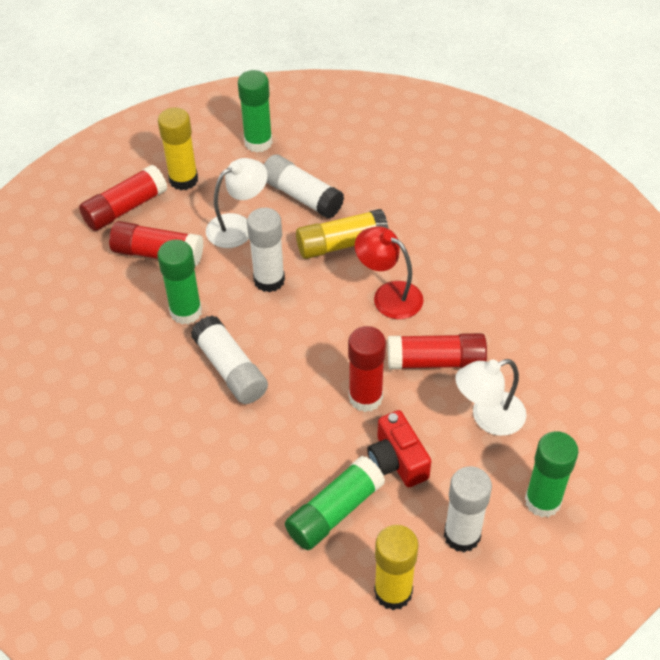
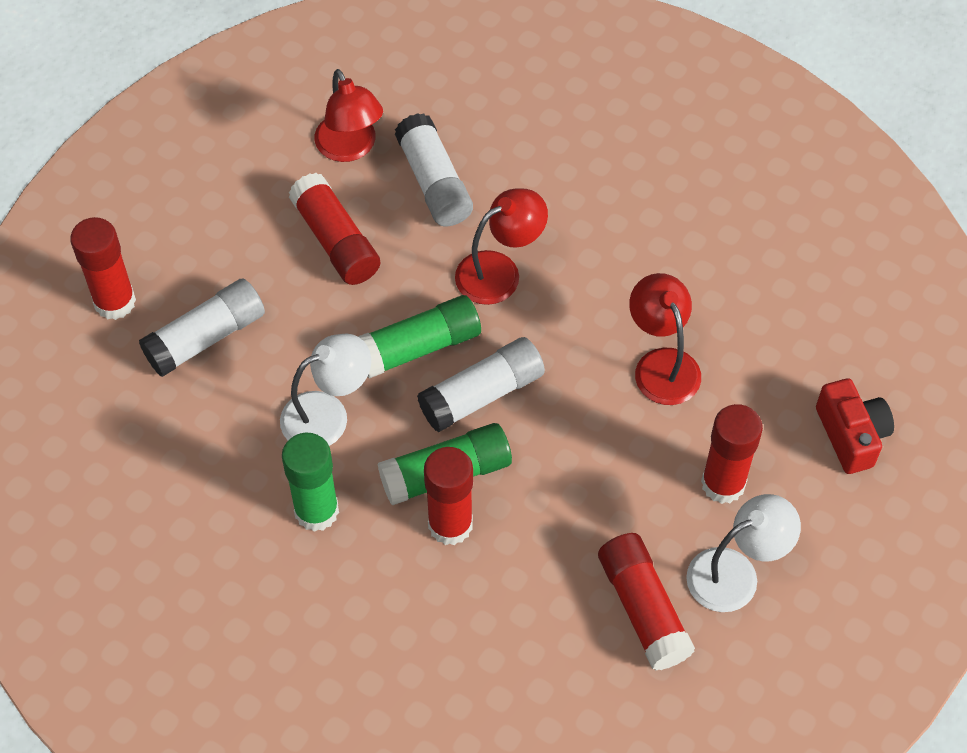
green glue stick: [157,240,202,324] [238,70,273,152] [285,456,385,550] [525,431,579,518] = 4 -> [282,433,339,532] [358,295,481,378] [378,423,512,505] = 3
red glue stick: [79,165,167,231] [109,221,203,266] [348,326,386,412] [388,333,487,369] = 4 -> [70,217,136,320] [288,173,381,285] [424,447,473,545] [598,533,695,671] [701,404,763,504] = 5
red lamp: [355,226,423,319] = 1 -> [314,69,383,162] [455,188,548,305] [629,273,701,405] = 3
white glue stick: [191,315,268,404] [247,208,285,292] [264,154,344,219] [444,466,492,552] = 4 -> [139,278,265,377] [395,113,473,226] [417,337,545,432] = 3
yellow glue stick: [158,107,198,190] [296,209,389,259] [374,525,419,610] = 3 -> none = 0

